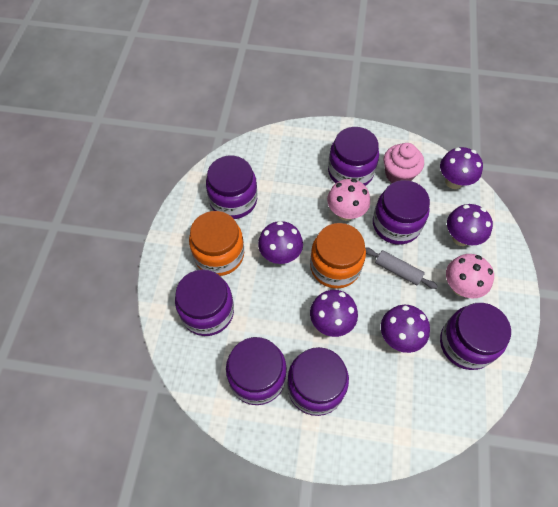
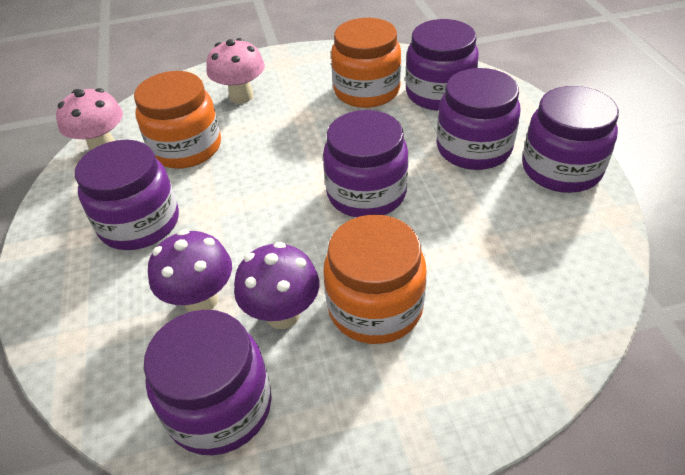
grey rolling pin: [365,247,437,289] = 1 -> none = 0
orange jar: [189,211,244,276] [310,223,366,289] = 2 -> [134,71,221,169] [324,215,427,344] [331,18,401,108] = 3
pink cupcake: [383,143,424,183] = 1 -> none = 0
purple jar: [175,269,234,336] [206,156,257,219] [226,337,287,405] [287,347,349,416] [328,127,379,186] [373,180,430,245] [440,303,511,370] = 7 -> [75,140,179,250] [144,310,272,455] [323,110,408,217] [405,19,479,111] [436,68,520,170] [522,86,619,193] = 6
purple mushroom: [258,221,303,264] [310,290,358,337] [381,305,430,353] [440,147,483,189] [447,204,493,246] = 5 -> [148,229,232,312] [234,242,319,329] = 2

